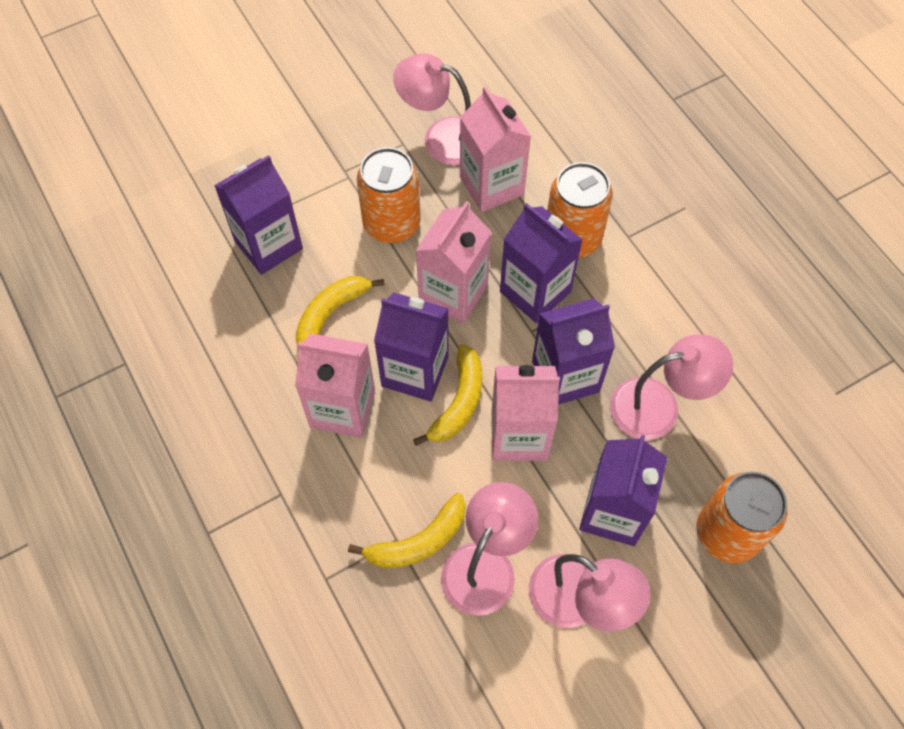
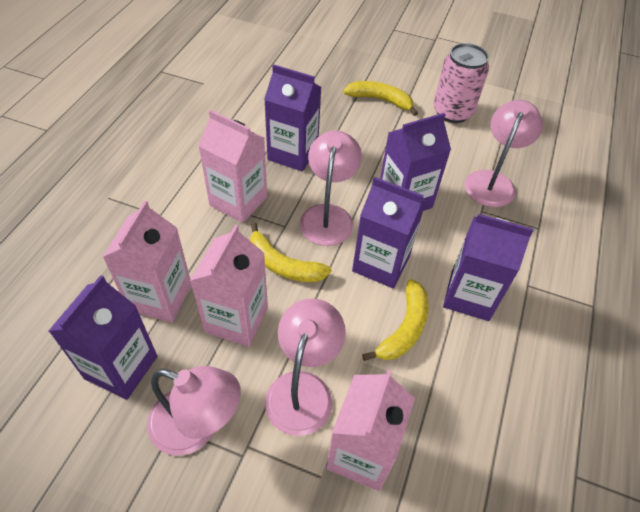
orange can: [357,147,421,243] [547,162,613,258] [697,471,787,563] = 3 -> none = 0
pink can: none = 0 -> [433,43,489,123] = 1

